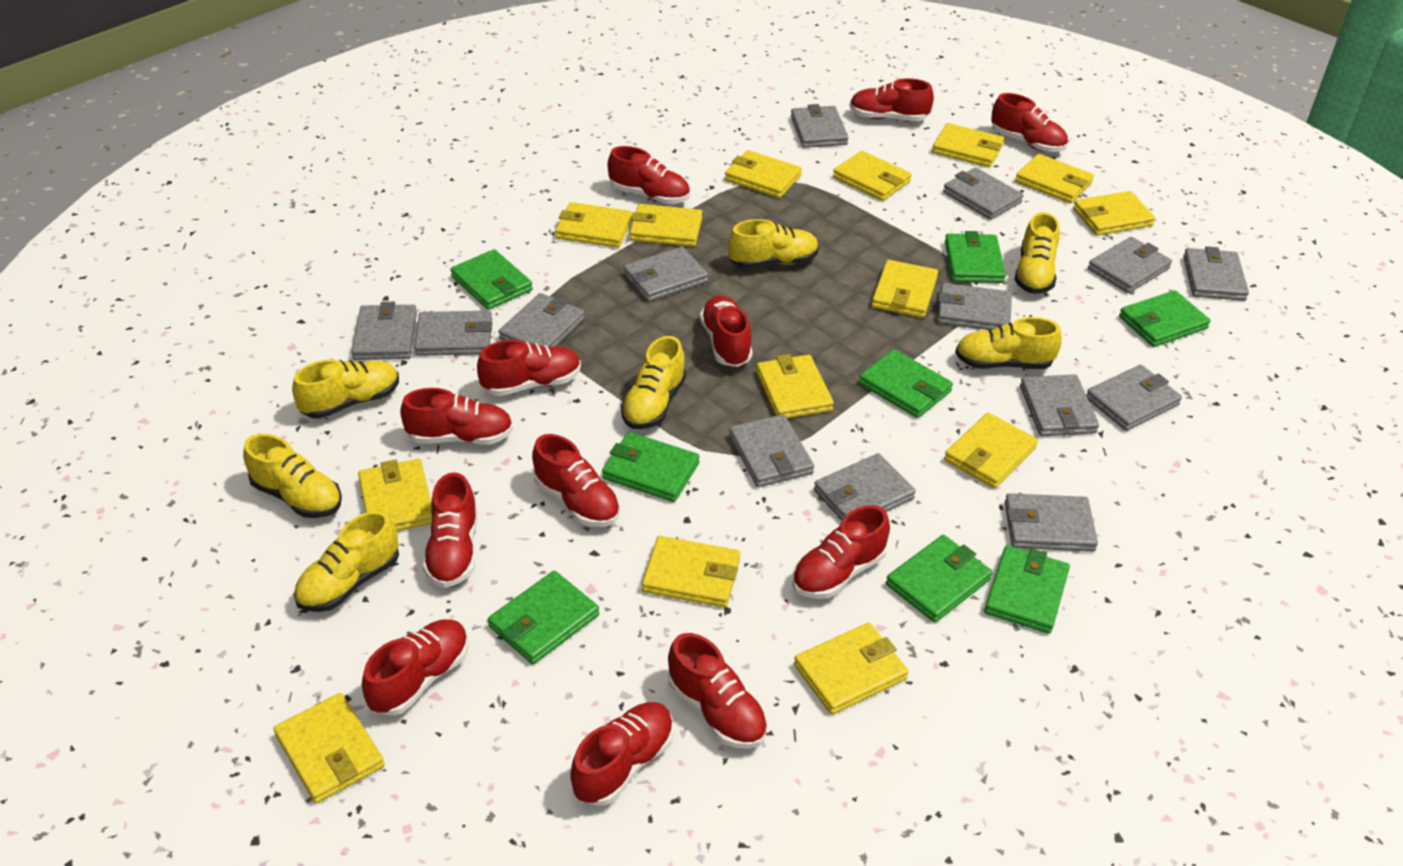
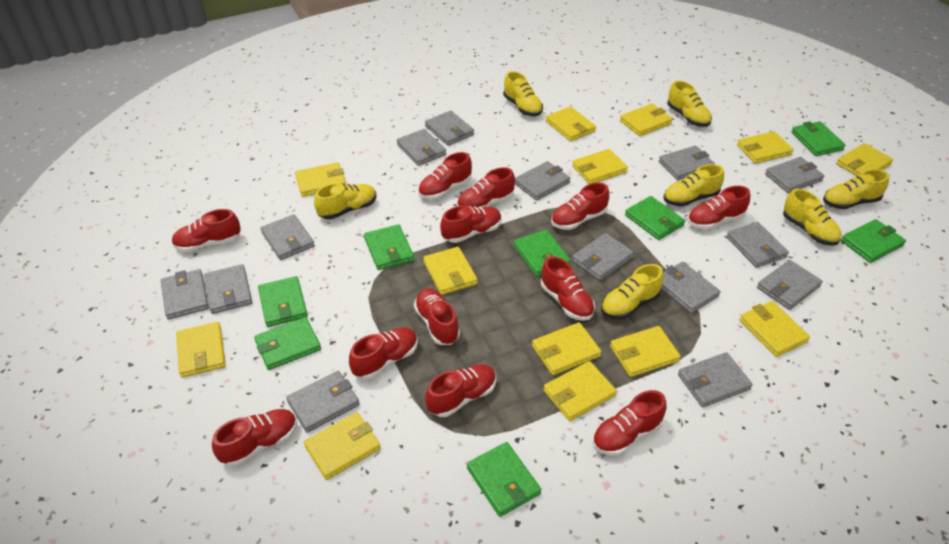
yellow wallet: [274,693,385,803] [358,459,432,531] [555,202,632,248] [630,204,702,247] [642,536,740,607] [725,150,802,198] [756,354,834,418] [794,623,909,715] [833,151,911,201] [872,260,938,318] [932,123,1004,167] [944,413,1038,488] [1015,154,1094,203] [1073,191,1155,236] = 14 -> [176,322,226,378] [295,162,346,197] [304,412,381,480] [423,247,478,295] [532,322,601,375] [543,361,617,421] [546,106,596,141] [572,149,628,184] [610,326,681,377] [620,104,673,136] [737,131,794,164] [740,301,810,357] [836,143,893,176] = 13

